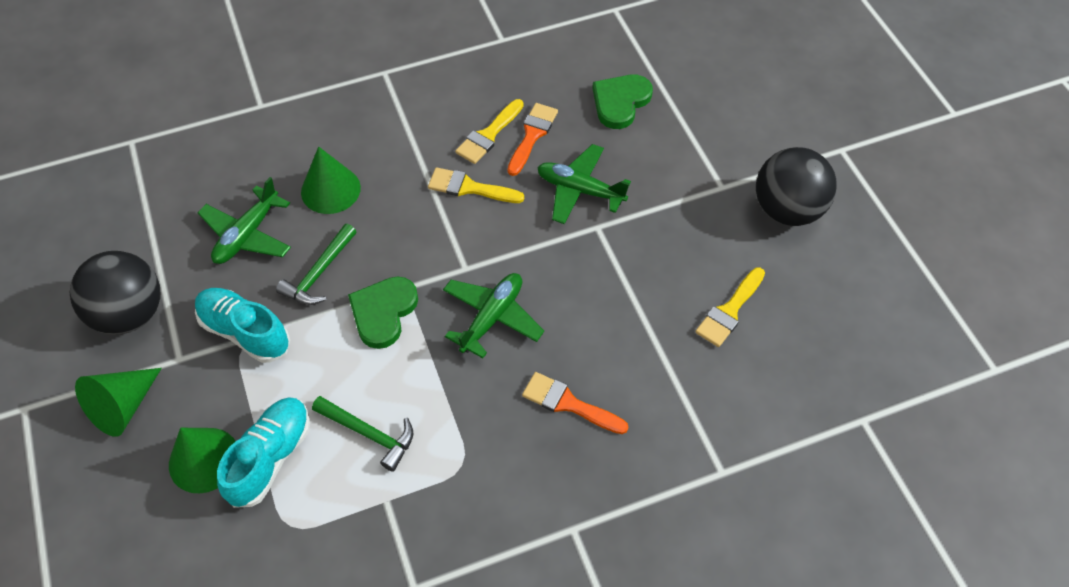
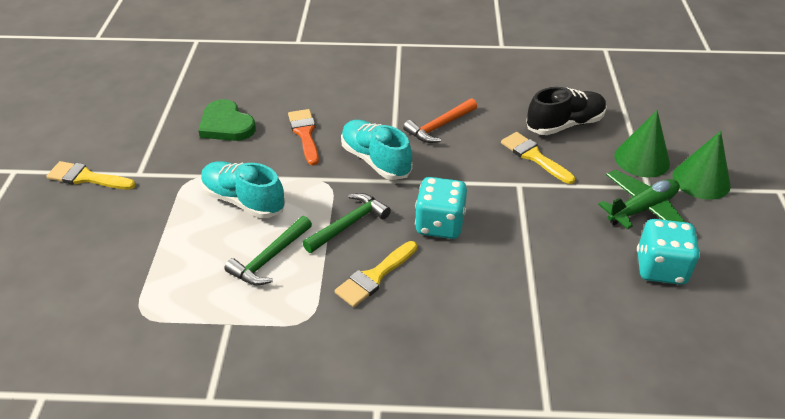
black ball: [70,251,160,335] [756,147,837,226] = 2 -> none = 0
black shoe: none = 0 -> [526,87,607,135] = 1
green cone: [75,368,162,437] [169,428,235,493] [301,147,361,214] = 3 -> [614,110,670,177] [673,131,731,200] = 2
green heart: [348,276,418,349] [592,75,653,129] = 2 -> [198,99,256,141] = 1
green plane: [198,177,291,264] [443,273,544,358] [537,144,631,224] = 3 -> [598,170,685,229] = 1
orange brush: [507,103,558,176] [522,372,628,434] = 2 -> [288,109,319,165] = 1
orange hammer: none = 0 -> [403,98,477,143] = 1
turquoise dice: none = 0 -> [415,177,467,239] [637,219,700,285] = 2

